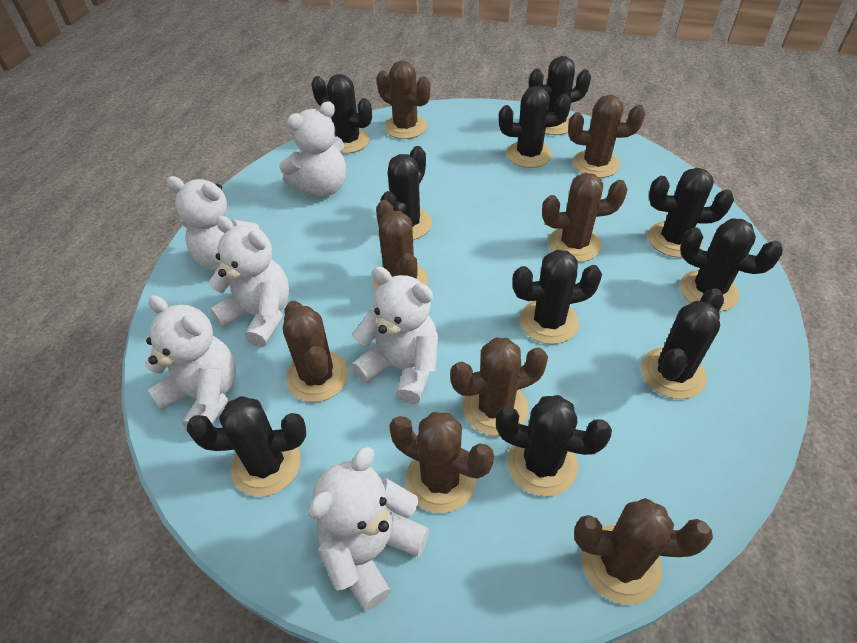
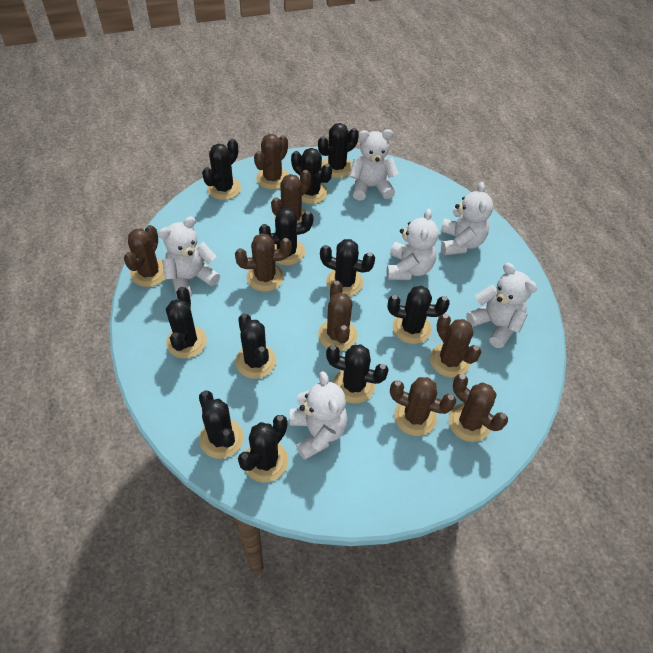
black cactus: [187,396,306,496] [312,74,372,154] [380,146,432,240] [496,395,612,496] [499,86,571,168] [512,250,602,344] [529,56,591,135] [641,288,724,399] [648,168,734,258] [680,218,783,312] = 10 -> [166,287,207,359] [199,391,244,459] [202,139,241,200] [235,313,276,379] [238,415,288,482] [259,208,313,265] [291,148,332,204] [318,123,359,178] [320,239,375,296] [326,344,389,404] [388,286,450,344] = 11

